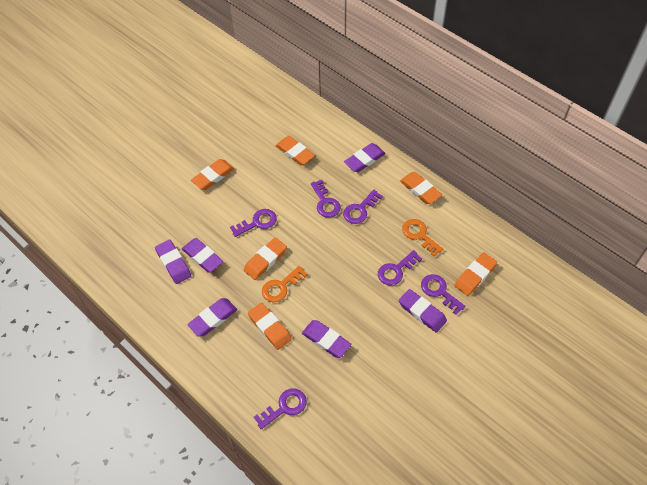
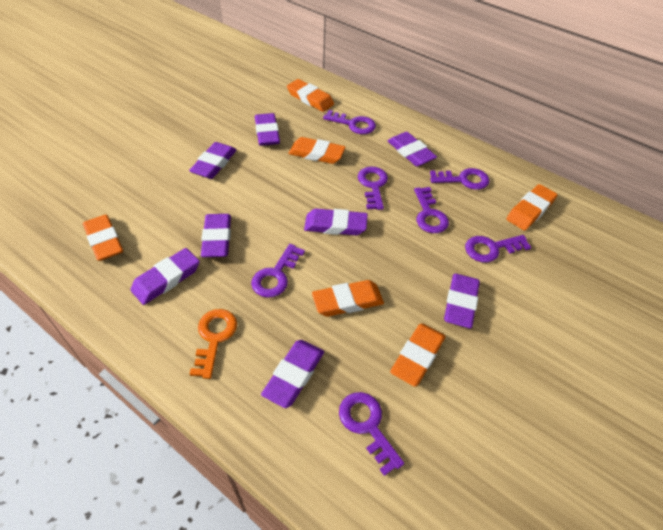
orange key: [262,266,308,302] [402,219,443,256] = 2 -> [190,309,237,379] = 1
purple eraser: [155,239,191,284] [182,238,223,273] [187,298,237,337] [302,320,352,358] [344,143,386,172] [399,289,447,333] = 6 -> [130,248,200,305] [189,142,236,179] [201,214,231,257] [255,113,280,146] [261,340,324,408] [304,209,368,235] [388,132,437,166] [444,274,480,328] = 8
purple key: [230,209,277,237] [254,388,307,429] [311,180,341,218] [343,189,383,224] [378,250,422,286] [421,274,466,315] = 6 -> [251,244,305,298] [323,110,376,134] [339,392,404,476] [358,167,388,210] [414,187,449,233] [430,168,490,190] [465,235,531,263] = 7

